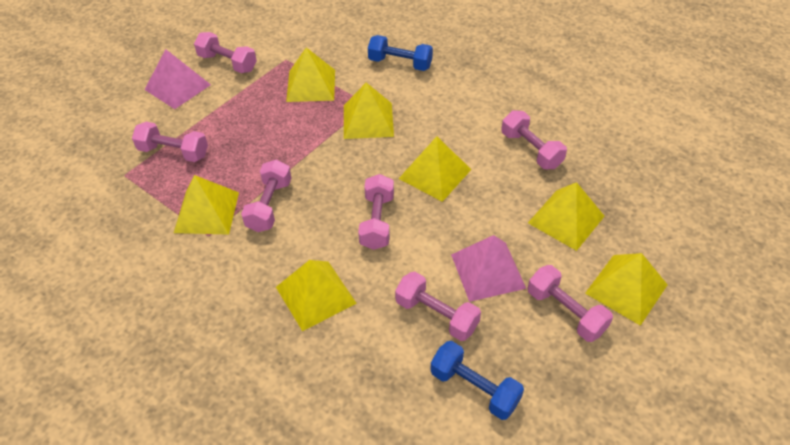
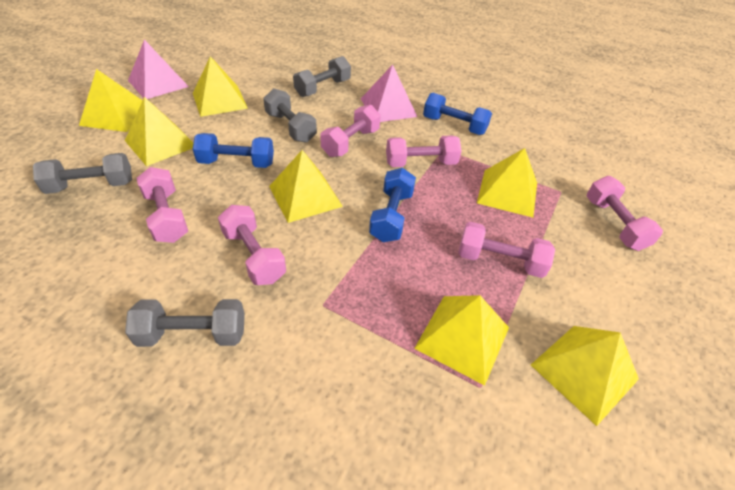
blue dumbbell: [368,35,433,71] [430,341,524,420] = 2 -> [193,133,274,168] [369,168,416,242] [423,93,492,135] = 3
grey dumbbell: none = 0 -> [33,153,132,194] [125,299,245,347] [263,89,317,143] [293,56,351,97] = 4
pink dumbbell: [132,122,208,162] [194,32,257,73] [241,159,292,232] [358,174,394,250] [395,272,481,341] [501,110,567,169] [527,265,613,342] = 7 -> [137,167,188,243] [218,205,286,285] [320,105,381,157] [386,136,461,167] [458,222,555,278] [587,176,663,251] = 6

